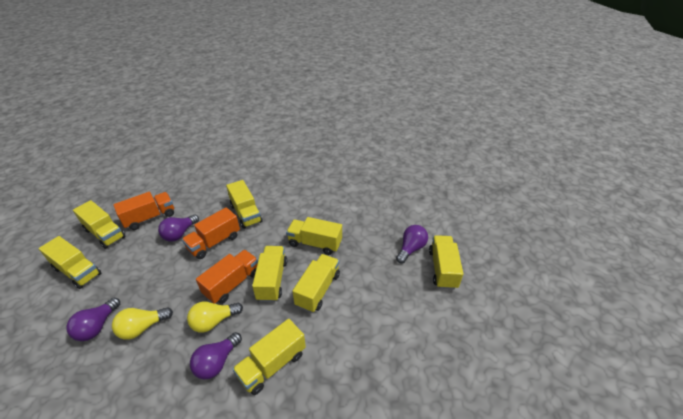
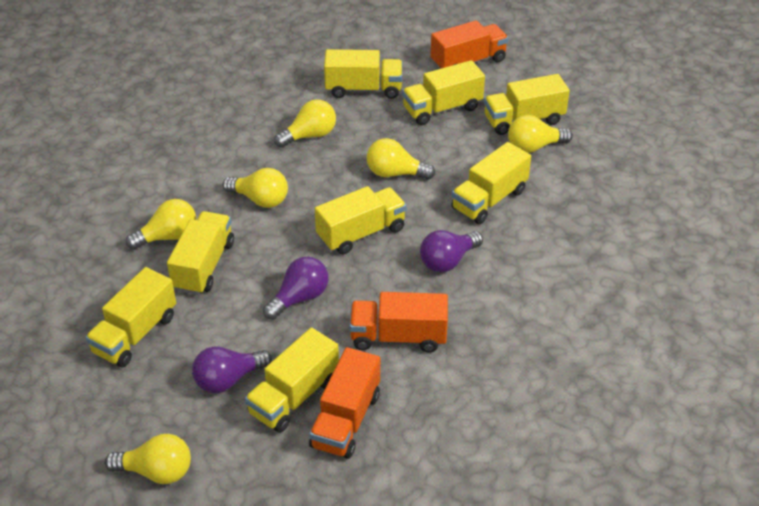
purple light bulb: [66,298,120,341] [158,214,199,242] [190,332,242,380] [396,225,428,263] = 4 -> [192,346,272,393] [263,256,329,320] [420,230,483,272] = 3
yellow light bulb: [112,307,173,340] [187,301,243,333] = 2 -> [105,434,191,484] [126,199,196,250] [223,168,288,208] [274,99,336,148] [367,138,435,180] [508,115,573,153] = 6

